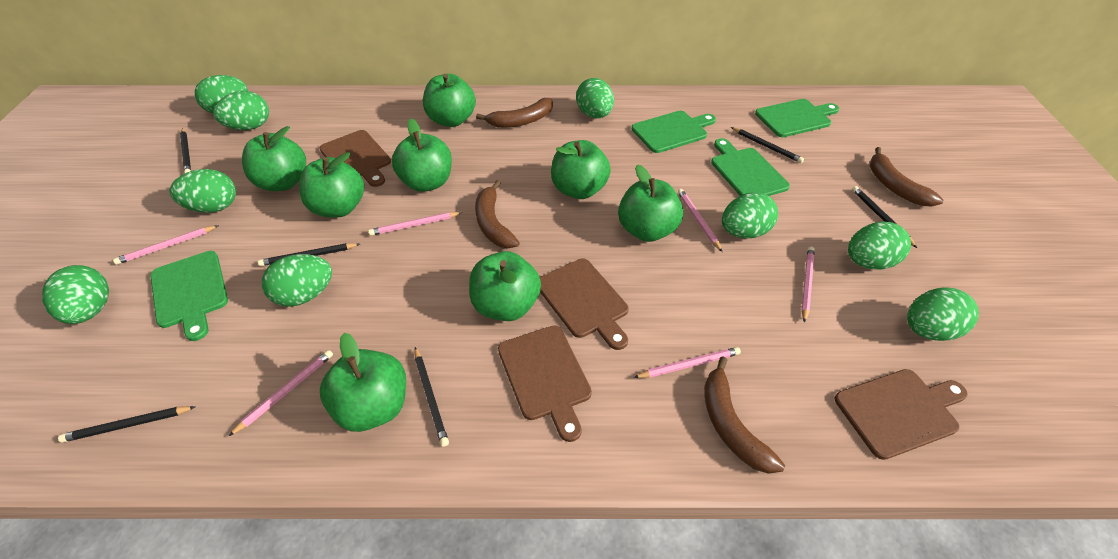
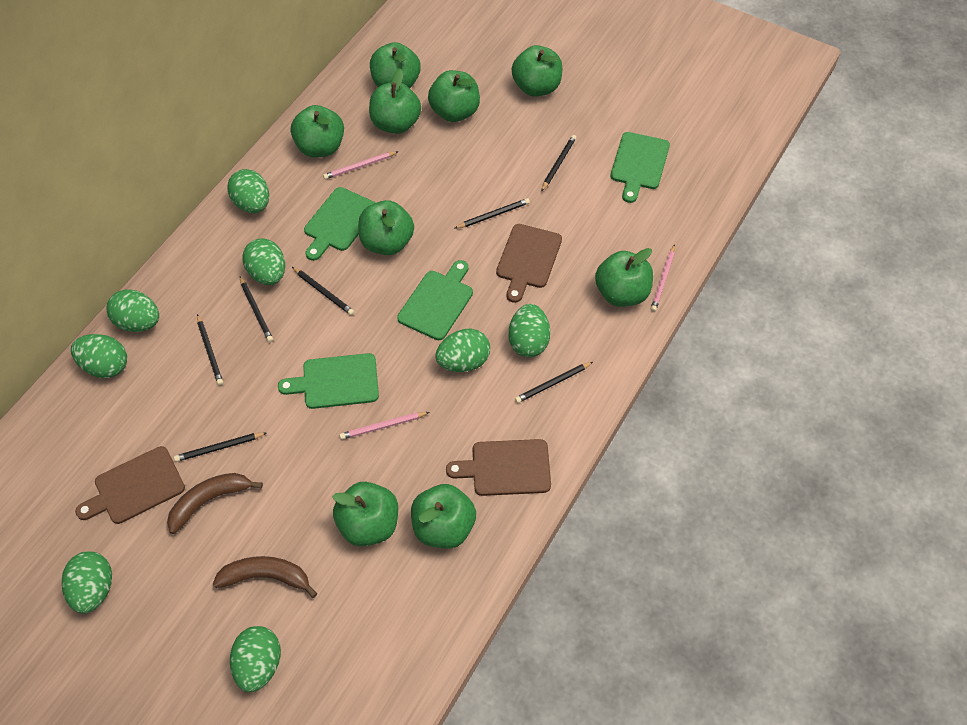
black pencil: [58,406,195,443] [180,128,191,173] [258,243,360,266] [414,347,449,447] [731,127,804,163] [852,186,917,248] = 6 -> [174,433,266,462] [197,314,223,385] [240,277,273,342] [292,267,354,315] [455,198,530,228] [515,362,593,403] [541,135,576,191] = 7
brown banana: [475,180,520,248] [476,98,553,128] [704,356,785,474] [870,147,943,207] = 4 -> [167,473,263,534] [213,556,317,598] = 2
brown cutting board: [320,130,391,187] [498,325,592,442] [540,259,629,350] [835,369,968,460] = 4 -> [75,446,185,524] [446,439,551,496] [496,224,562,303] = 3
green apple: [242,126,306,191] [299,152,364,217] [320,333,406,432] [392,118,452,192] [423,74,476,127] [469,251,541,321] [551,140,611,199] [618,164,683,242] = 8 -> [291,105,344,158] [332,482,398,546] [358,200,414,255] [369,69,421,134] [370,42,421,88] [411,484,476,549] [428,70,480,122] [512,45,562,97] [595,248,653,307] = 9
green egg: [42,265,109,324] [169,169,236,213] [195,75,248,113] [213,91,269,130] [262,254,332,307] [576,78,614,118] [722,192,778,238] [848,222,911,269] [907,287,979,341] = 9 -> [62,551,112,614] [71,334,127,378] [106,289,159,332] [227,169,269,213] [230,626,281,692] [242,238,285,285] [435,329,490,372] [508,304,550,357] = 8
pink pencil: [113,225,219,265] [229,350,333,436] [368,212,462,236] [634,347,741,378] [678,189,722,252] [801,247,815,323] = 6 -> [323,151,399,179] [339,412,430,440] [651,244,675,312] = 3

